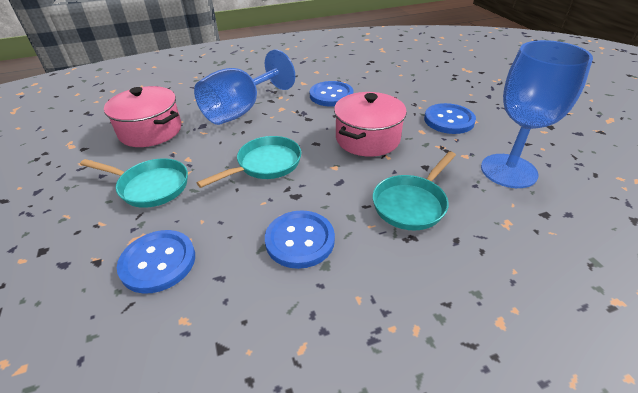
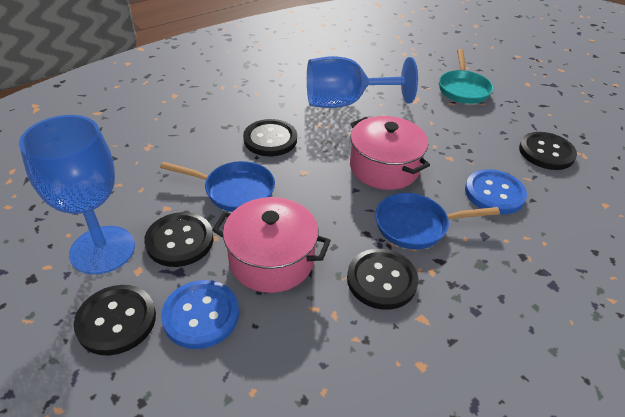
black button: none = 0 -> [74,285,156,355] [144,212,214,267] [243,119,297,156] [347,249,418,310] [519,132,577,170] = 5
blue button: [117,230,195,294] [265,210,335,269] [310,81,354,107] [424,103,476,134] = 4 -> [161,280,239,349] [465,169,527,214] = 2
blue pan: none = 0 -> [160,161,275,212] [375,193,500,249] = 2
turquoise pan: [80,158,188,208] [197,136,301,188] [373,151,456,230] = 3 -> [439,49,493,104] = 1

